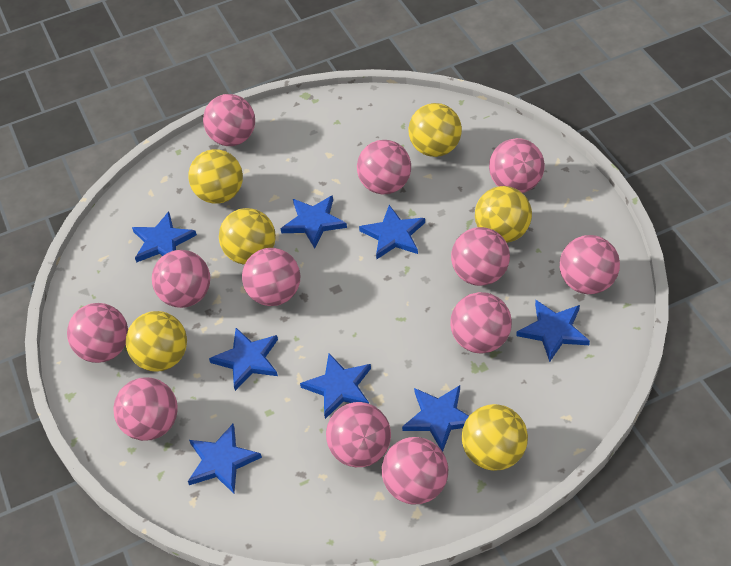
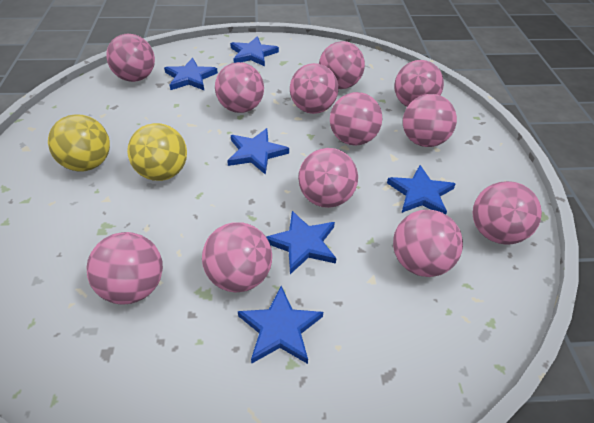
blue star: [132,211,197,263] [188,424,262,494] [209,328,278,391] [281,195,347,248] [300,353,371,419] [359,205,425,259] [402,385,469,452] [516,300,590,362] = 8 -> [164,58,218,90] [227,128,289,175] [230,36,279,67] [238,286,323,364] [266,211,337,274] [387,165,455,215] = 6
yellow ball: [126,311,187,372] [189,149,243,204] [219,208,276,265] [408,103,462,157] [462,404,528,471] [475,186,532,243] = 6 -> [48,114,110,172] [127,123,187,181] = 2

